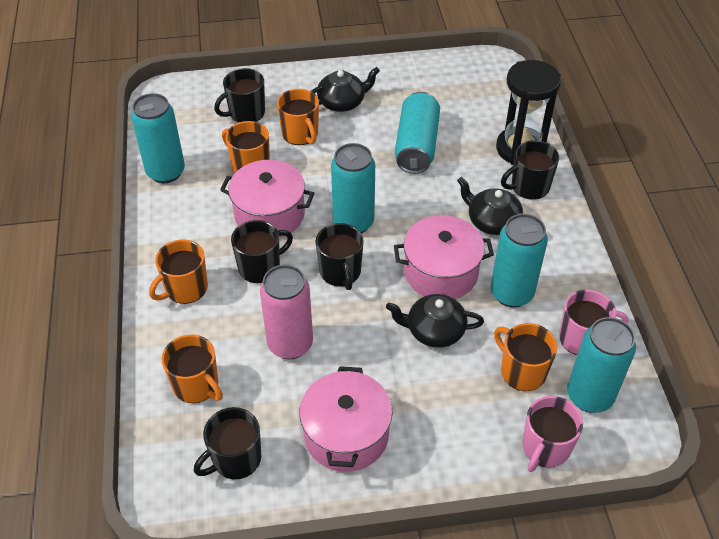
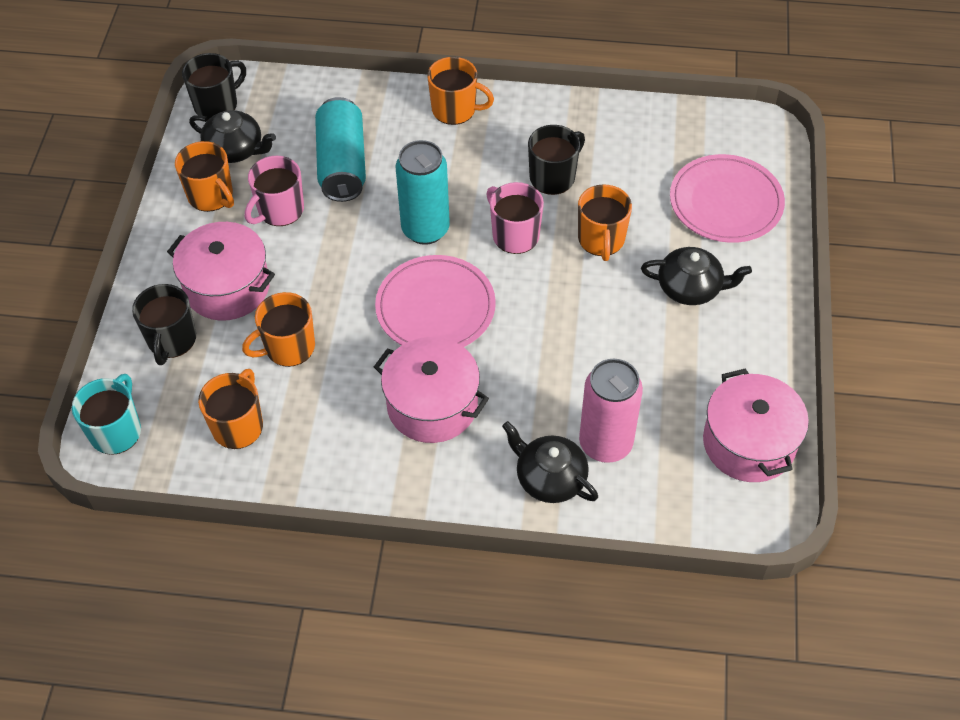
black hourglass: [496,60,561,165] = 1 -> none = 0
black mug: [194,407,262,479] [214,68,265,123] [231,220,293,283] [315,223,364,290] [501,140,559,200] = 5 -> [132,284,196,365] [182,53,246,120] [528,125,585,195] = 3
pink plate: none = 0 -> [375,255,496,347] [670,154,785,243] = 2
turquoise can: [131,93,185,183] [331,143,375,233] [395,92,440,174] [491,214,548,308] [567,317,636,413] = 5 -> [315,97,366,202] [396,140,450,245] = 2
turquoise mug: none = 0 -> [72,374,141,455] = 1

